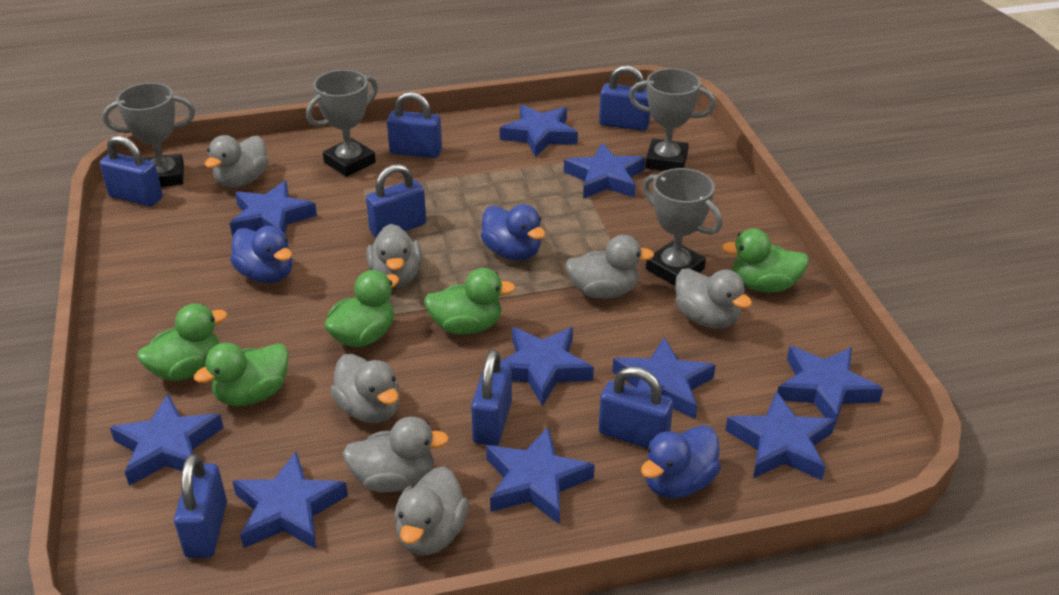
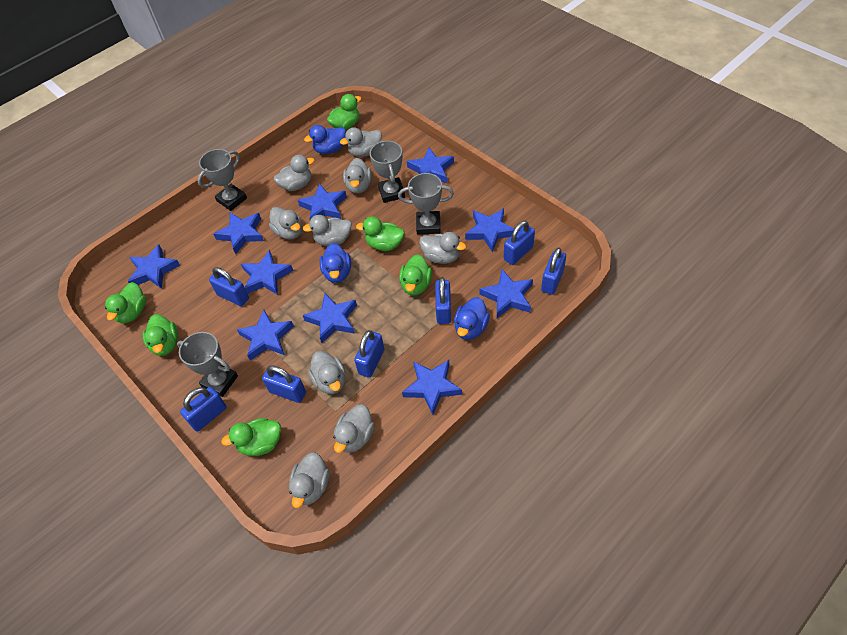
green duck: [137,303,228,381] [194,343,289,406] [324,270,399,347] [424,268,516,335] [721,229,809,293] = 5 -> [105,282,146,323] [143,314,178,356] [221,418,281,456] [327,94,361,130] [356,216,405,251] [399,254,432,296] = 6
grey duck: [205,135,268,188] [330,354,400,423] [343,417,449,492] [366,224,422,287] [394,466,469,555] [565,235,654,299] [675,268,752,329] = 7 -> [269,207,302,239] [274,155,315,191] [289,452,330,508] [303,215,352,246] [308,351,346,394] [333,404,375,453] [340,127,382,157] [343,158,372,193] [419,232,466,264] = 9

